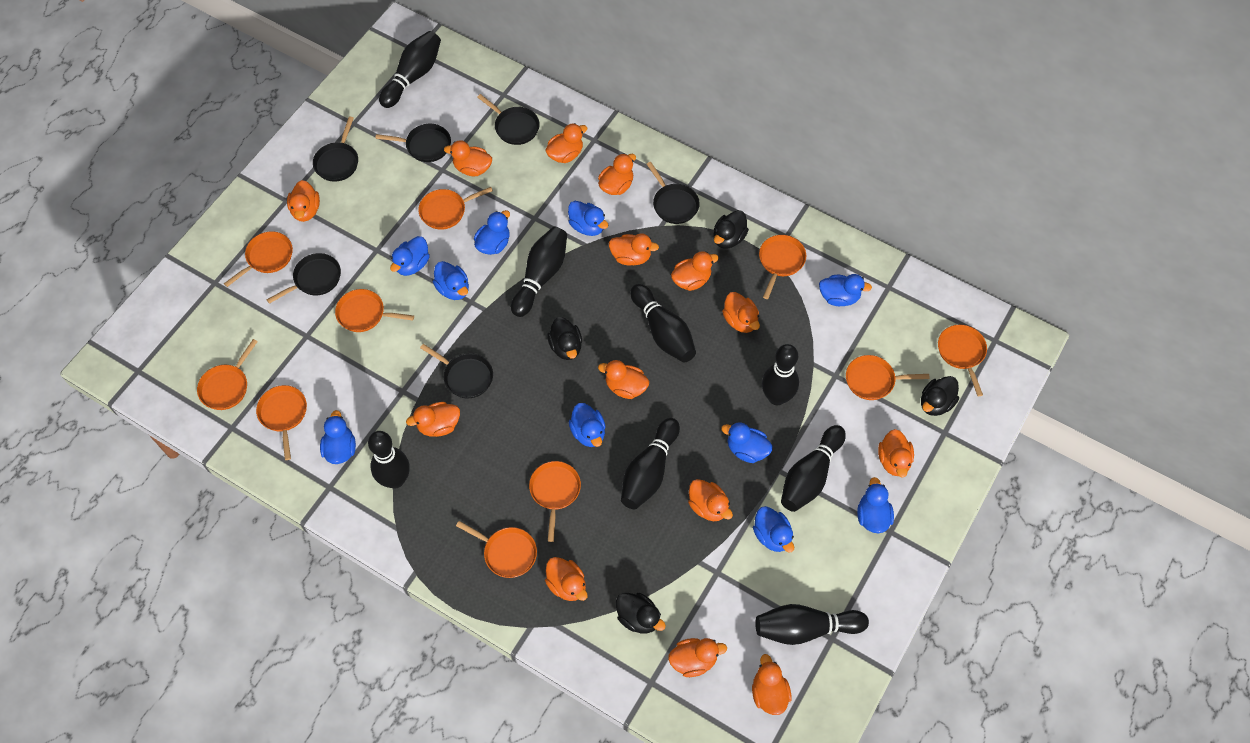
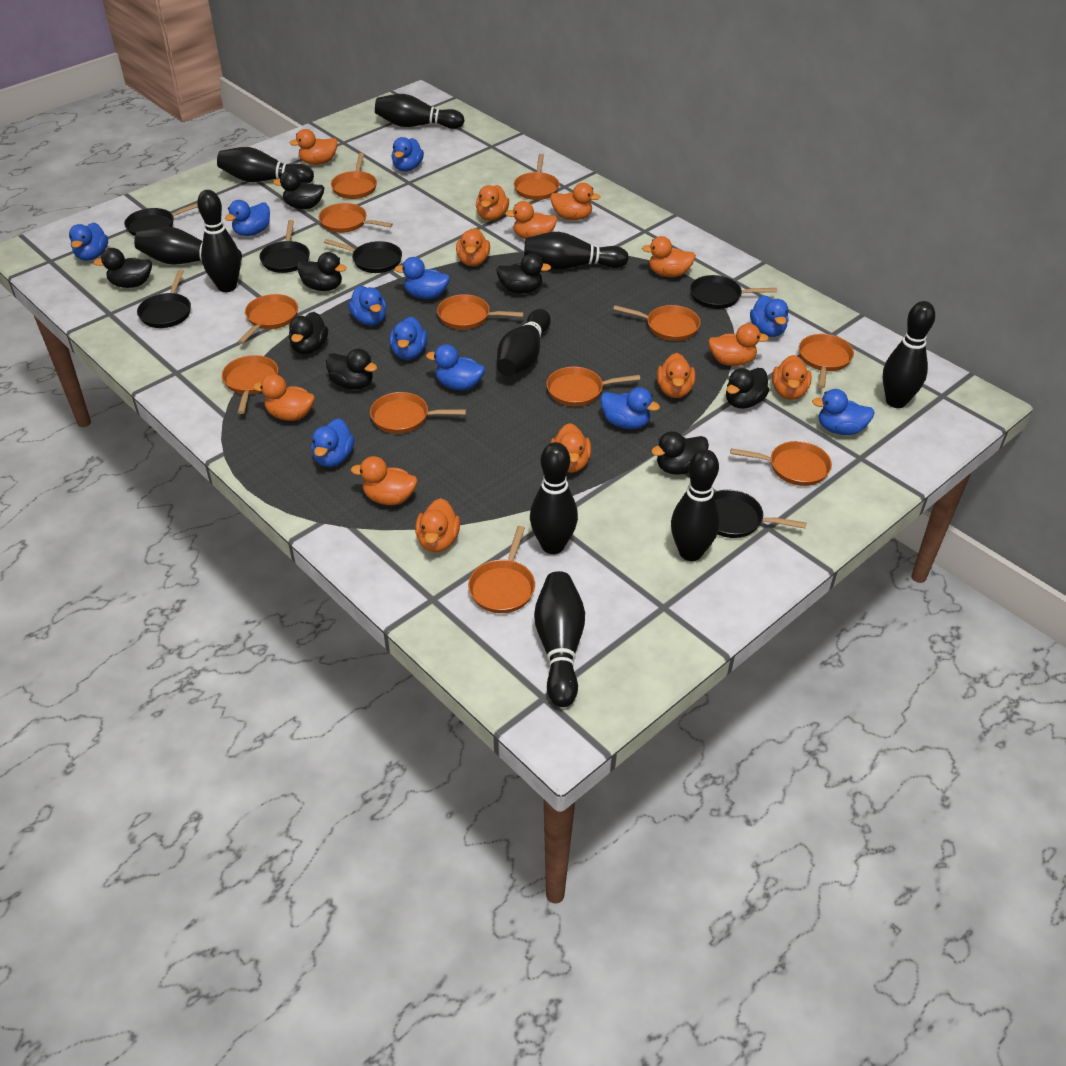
black bowling pin: [368,431,410,489] [379,31,441,108] [511,227,567,317] [621,418,680,509] [630,284,696,363] [755,604,869,645] [762,344,799,405] [781,425,846,512] = 8 -> [134,227,242,265] [197,190,241,292] [217,147,314,183] [375,94,464,129] [497,309,551,376] [524,232,629,269] [530,442,578,554] [534,571,585,707] [671,449,720,561] [883,301,935,408] = 10
black duck: [547,317,582,360] [616,593,666,634] [713,210,749,249] [921,376,959,416] = 4 -> [93,248,152,288] [273,170,324,209] [289,312,328,354] [297,252,347,291] [326,349,377,390] [496,253,551,294] [651,431,709,475] [726,368,769,409] = 8
blue duck: [320,410,356,464] [390,236,430,276] [433,261,469,300] [474,210,510,255] [568,201,609,236] [569,403,605,447] [721,422,773,463] [753,506,794,553] [819,274,872,306] [857,477,894,533] = 10 -> [69,223,108,261] [225,200,270,236] [311,418,354,467] [348,286,387,326] [389,317,428,360] [391,137,424,171] [394,257,450,299] [426,344,485,390] [601,387,660,429] [750,295,789,337] [812,389,875,435] = 11
orange duck: [287,180,320,222] [406,402,460,437] [444,140,492,176] [545,123,588,163] [545,557,588,601] [598,153,636,195] [598,360,649,399] [609,233,659,265] [668,638,727,677] [671,251,719,291] [688,479,733,521] [722,292,760,333] [752,654,791,715] [878,429,914,478] = 14 -> [253,374,315,421] [289,129,337,165] [351,456,417,505] [415,498,460,552] [456,228,490,266] [476,185,509,221] [505,201,557,239] [551,183,601,220] [551,423,591,473] [642,236,696,277] [657,353,696,398] [708,323,769,366] [772,355,812,400] = 13
orange pan: [197,339,258,410] [224,231,293,287] [256,385,307,460] [335,289,414,332] [418,187,493,230] [456,521,537,578] [529,461,581,542] [759,235,806,299] [846,355,929,400] [938,325,987,396] = 10 -> [222,355,278,414] [238,294,298,344] [319,203,393,233] [331,153,377,199] [370,392,466,434] [437,294,524,330] [468,526,535,613] [514,154,560,200] [546,367,640,406] [613,305,701,341] [730,441,832,486] [799,334,854,388] = 12

